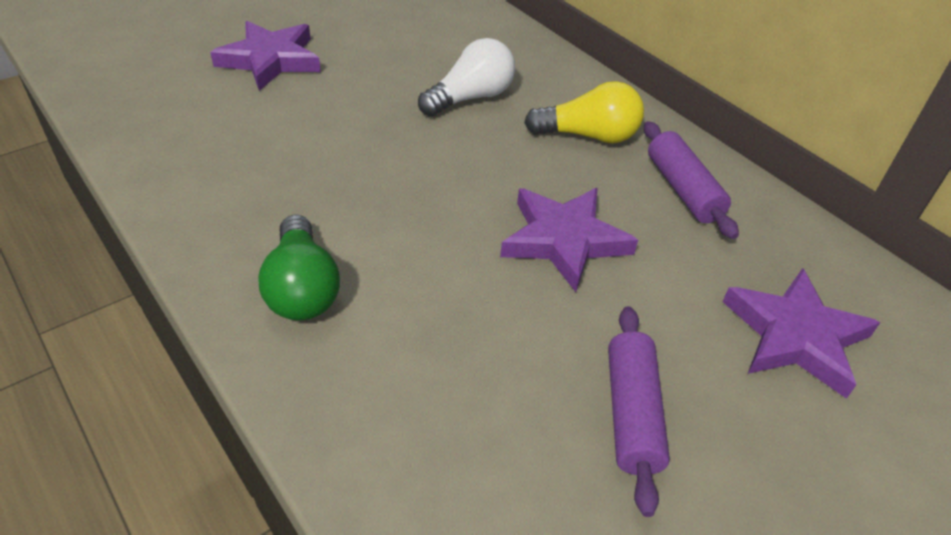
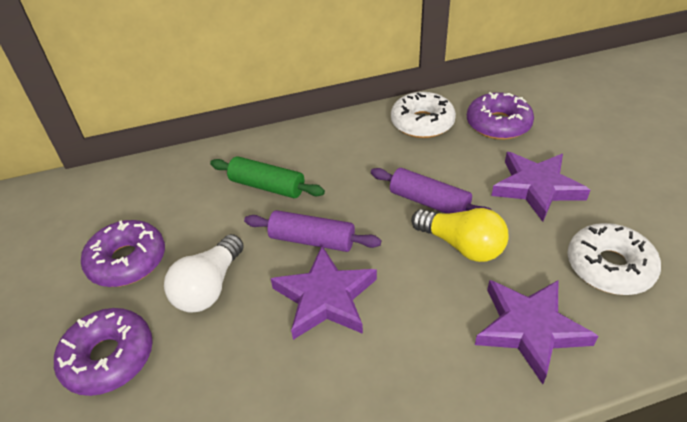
green light bulb: [258,215,340,320] = 1 -> none = 0
green rolling pin: none = 0 -> [210,156,325,198] = 1
purple donut: none = 0 -> [54,308,153,396] [81,220,165,287] [467,92,534,140] = 3
white donut: none = 0 -> [391,92,456,138] [567,223,661,295] = 2

